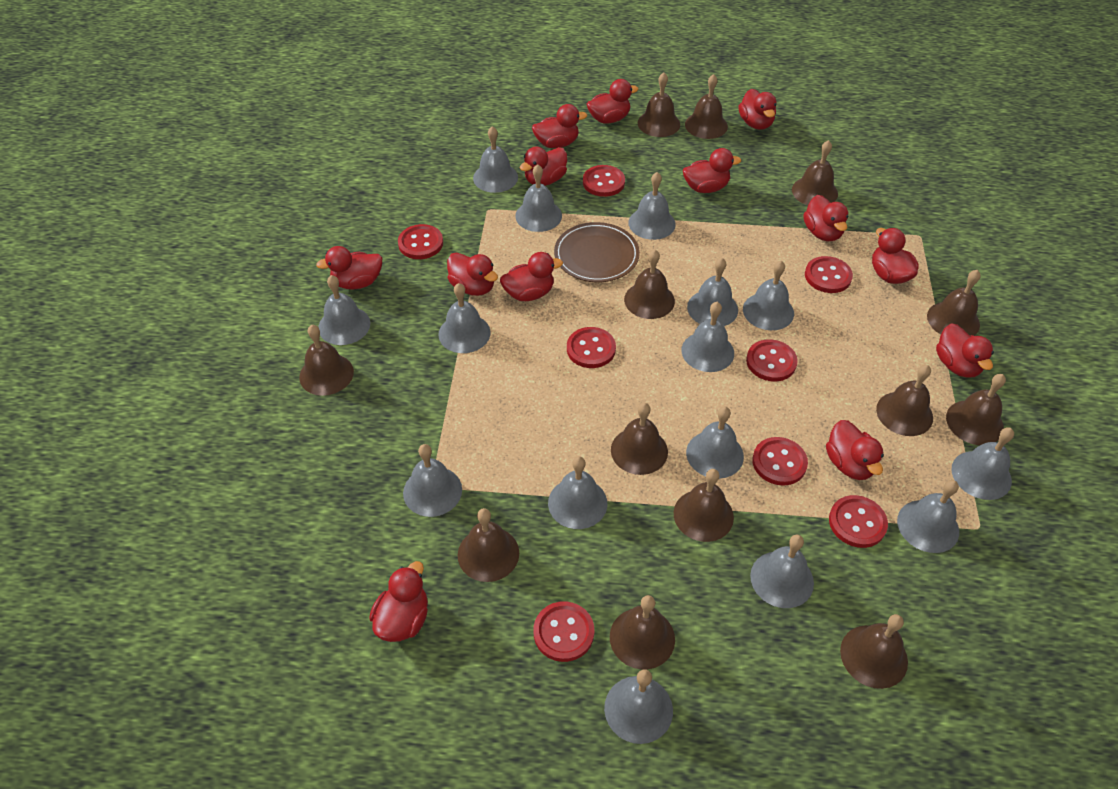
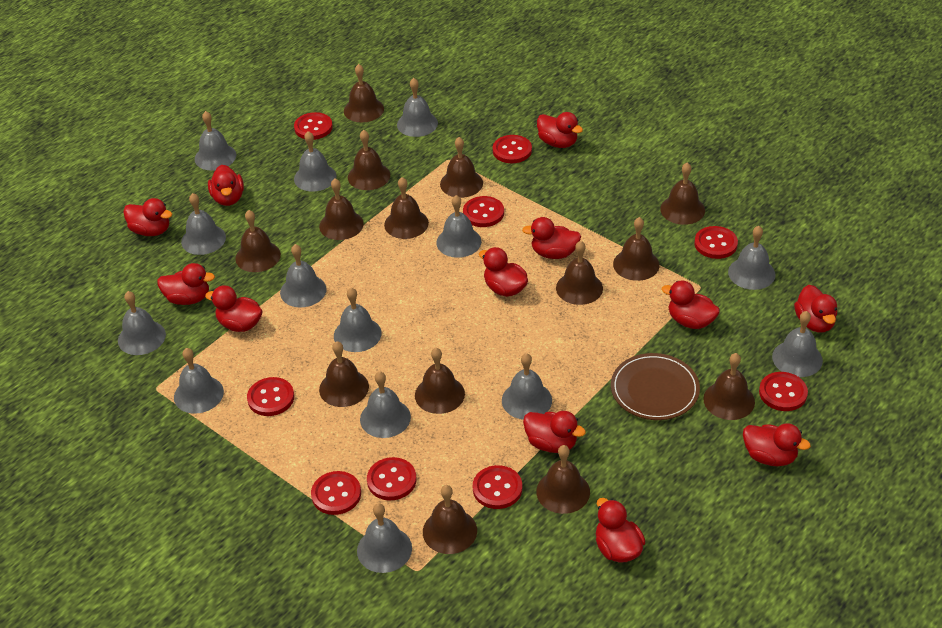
brown bell: [299,325,354,396] [458,508,519,582] [610,595,675,669] [611,403,668,475] [624,250,675,319] [638,73,680,137] [674,469,734,542] [685,74,728,139] [792,140,838,205] [840,614,908,689] [876,365,933,436] [927,270,981,336] [946,374,1006,445] = 13 -> [235,210,281,272] [319,179,364,240] [319,341,369,407] [344,64,384,122] [348,130,390,190] [384,177,429,239] [415,348,465,414] [423,485,477,554] [440,137,483,198] [536,445,590,514] [556,241,603,305] [613,217,660,281] [660,163,705,225] [703,353,755,420] = 14
grey bell: [318,275,370,345] [403,444,462,517] [438,283,491,353] [473,126,518,193] [515,164,562,232] [548,456,607,529] [604,669,673,744] [628,172,676,240] [681,302,734,372] [686,406,744,479] [687,258,738,326] [743,261,794,330] [750,535,814,608] [897,480,959,553] [952,427,1014,500] = 15 -> [118,291,166,355] [174,348,224,414] [181,193,226,255] [195,111,237,171] [280,244,327,308] [294,131,337,192] [334,288,382,352] [357,503,412,573] [360,371,411,438] [397,78,438,137] [436,195,481,258] [502,353,552,420] [728,226,775,290] [772,311,823,377] = 14
red button: [398,224,443,259] [533,601,595,662] [567,327,616,368] [583,165,625,197] [746,339,798,381] [752,437,808,486] [805,256,853,293] [829,495,888,548] = 8 -> [247,377,294,416] [294,112,333,140] [311,471,361,515] [367,457,416,500] [463,196,504,227] [473,465,522,509] [493,135,532,163] [694,226,738,259] [759,372,808,411] = 9
red duck: [316,246,382,290] [369,561,428,642] [447,252,498,296] [500,252,563,301] [520,147,567,186] [532,104,587,148] [587,79,639,124] [683,148,741,193] [739,89,777,130] [803,195,849,241] [826,420,884,480] [872,228,919,284] [936,323,994,378] = 13 -> [123,198,172,236] [157,263,215,305] [205,285,262,332] [208,165,244,206] [479,247,528,297] [522,217,581,259] [523,411,586,453] [537,112,583,148] [596,498,645,563] [661,281,720,329] [743,423,811,466] [794,285,837,332] = 12

